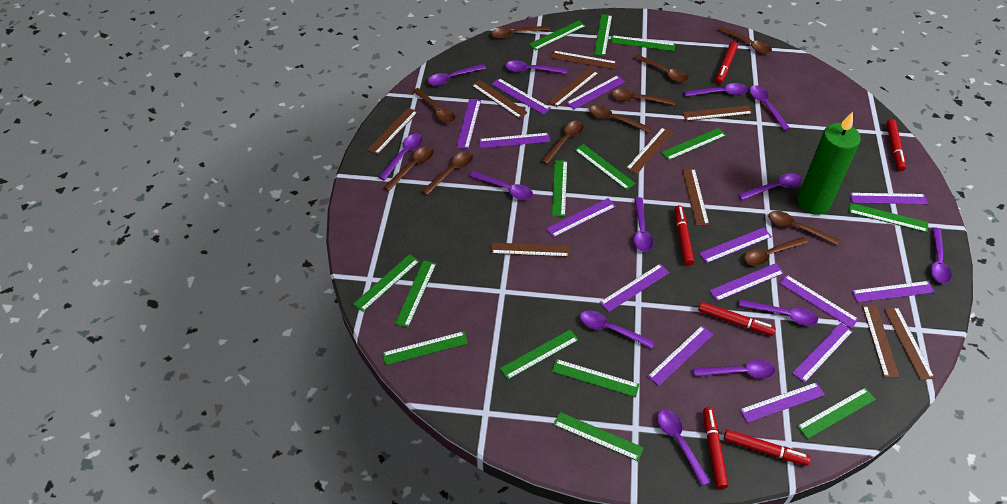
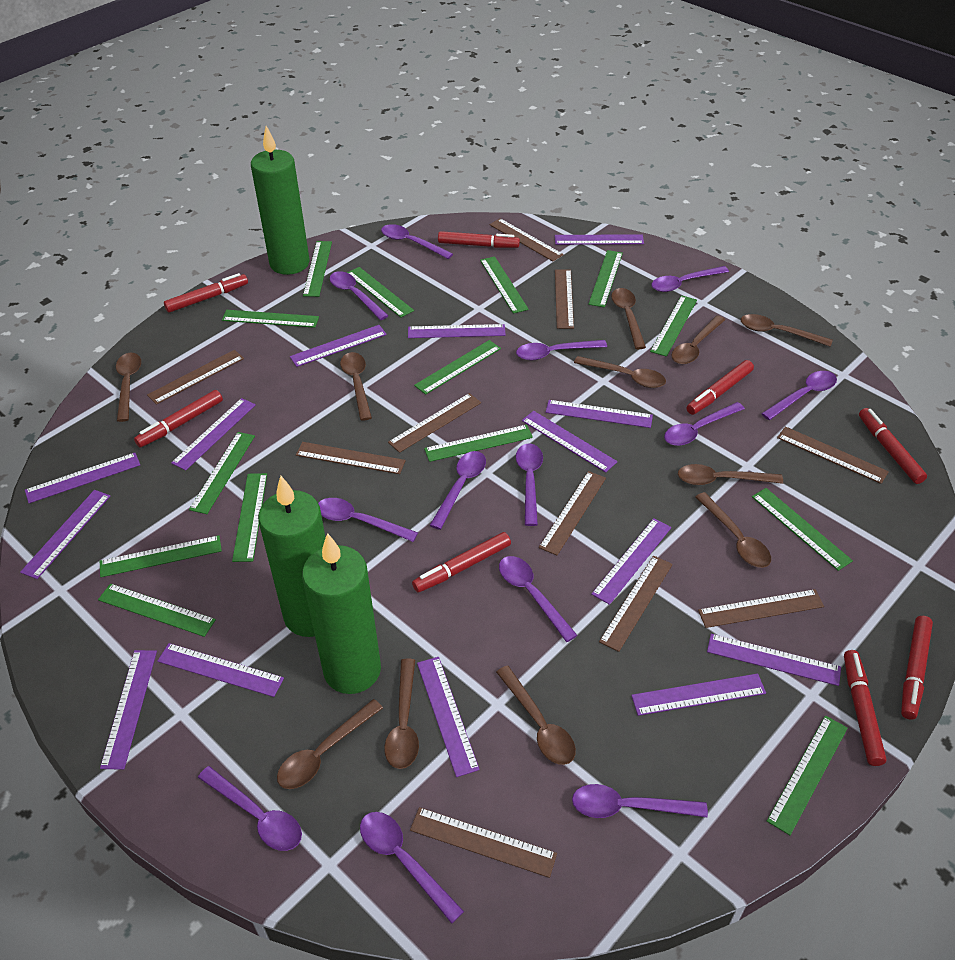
green candle: [797,112,861,215] = 1 -> [251,126,309,275] [258,476,326,637] [302,533,381,694] = 3
red marker: [675,205,694,266] [698,302,776,336] [703,407,728,489] [716,42,738,84] [724,429,811,466] [886,119,906,171] = 6 -> [134,390,223,447] [164,273,248,312] [412,532,511,593] [438,231,520,248] [686,360,754,415] [844,650,887,766] [859,408,927,484] [901,616,933,720] = 8

